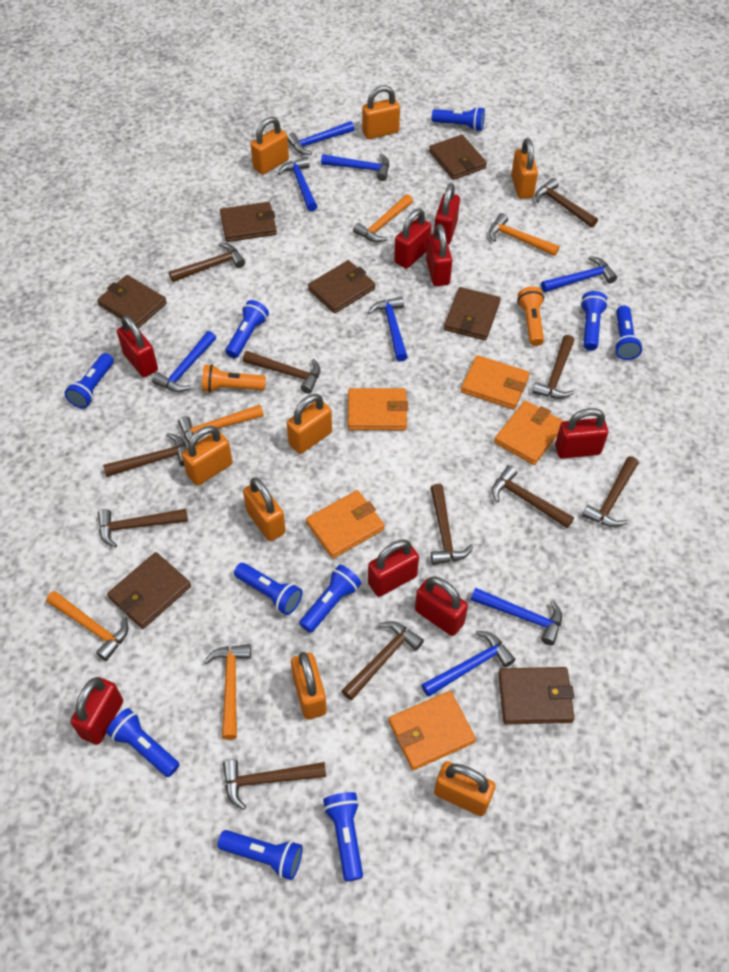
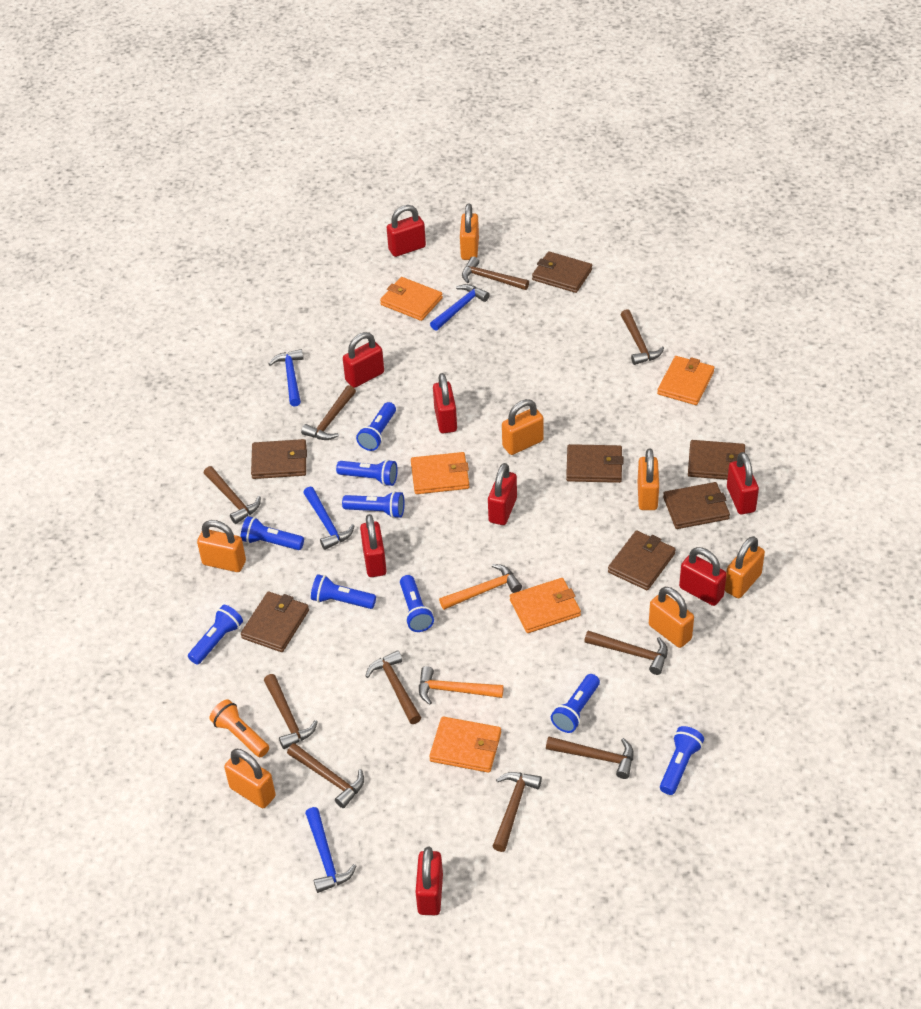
blue flashlight: [64,353,114,409] [106,708,180,777] [218,830,303,880] [226,300,269,358] [234,563,303,615] [299,565,361,633] [323,792,363,881] [432,107,485,131] [580,291,608,351] [614,305,643,360] = 10 -> [188,605,243,665] [241,516,304,550] [311,574,376,609] [336,459,398,486] [342,491,405,518] [356,402,396,451] [400,575,434,632] [551,674,600,733] [660,726,704,795] = 9
blue hammer: [152,331,216,392] [278,157,317,211] [287,121,354,155] [321,154,389,181] [368,297,408,362] [421,631,516,697] [471,588,562,645] [541,256,617,292] = 8 -> [269,349,303,406] [303,487,354,550] [305,807,356,893] [430,284,490,331] = 4
brown hammer: [98,509,188,548] [103,433,187,477] [169,243,245,282] [223,760,326,810] [243,351,320,394] [342,621,424,701] [430,484,474,565] [492,465,574,528] [532,335,574,399] [535,178,598,228] [582,456,639,527] = 11 -> [204,466,261,524] [264,674,317,749] [287,743,364,808] [301,385,356,440] [365,650,421,724] [462,256,529,290] [492,772,542,852] [546,737,633,779] [584,631,668,675] [620,309,664,365] = 10
orange flashlight: [202,364,266,393] [517,286,544,346] = 2 -> [209,699,269,757] = 1
orange hammer: [46,591,128,661] [178,404,264,442] [204,644,251,740] [353,194,413,242] [489,213,559,256] = 5 -> [419,666,504,705] [439,564,522,610] = 2
orange padlock: [182,426,233,486] [243,477,286,541] [251,117,289,175] [287,394,332,454] [291,652,327,720] [362,85,400,139] [434,761,496,816] [511,138,538,199] = 8 -> [197,520,246,572] [224,749,276,808] [460,204,479,260] [502,399,544,455] [638,448,659,510] [649,587,694,648] [725,536,765,598] = 7

